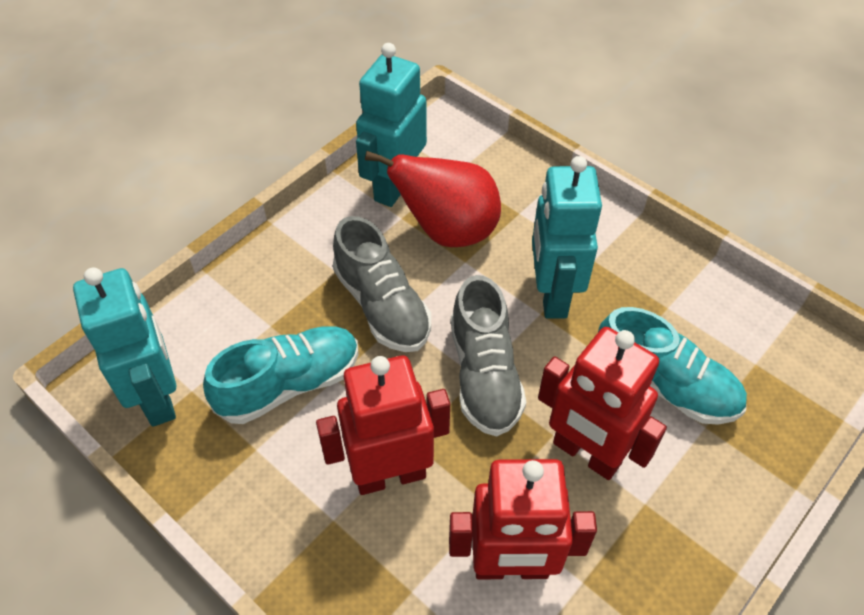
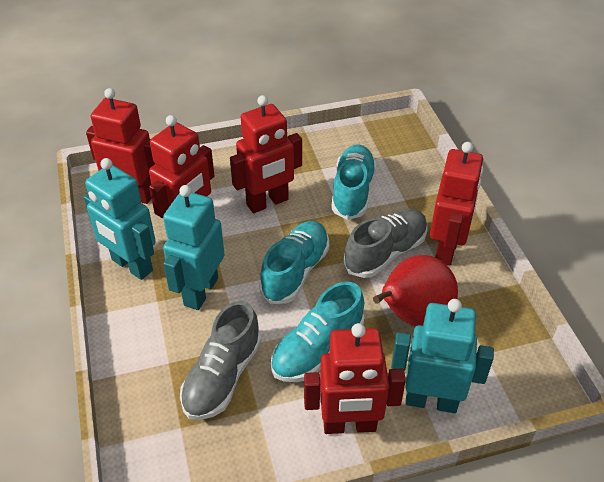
red robot: [316,355,450,495] [449,459,597,579] [538,327,667,480] = 3 -> [86,88,155,204] [149,115,215,218] [230,95,302,213] [304,323,406,434] [430,142,483,266] = 5
turquoise shoe: [203,327,359,424] [598,307,747,425] = 2 -> [259,221,329,304] [271,282,364,382] [331,144,376,220] = 3

